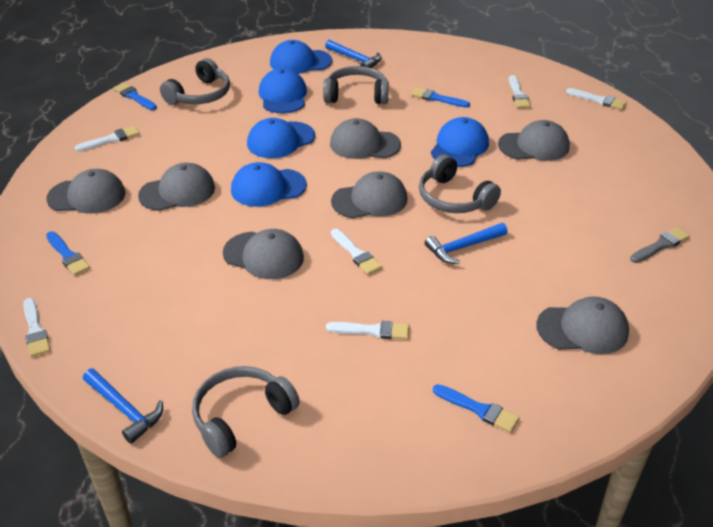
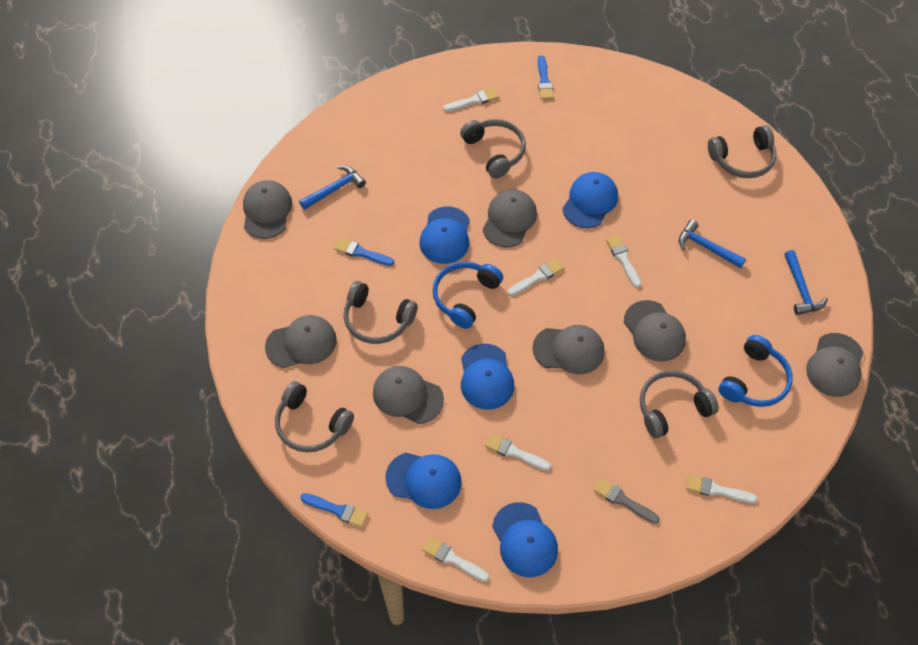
blue brush: [46,231,90,276] [114,83,157,110] [411,87,470,108] [433,384,520,433] = 4 -> [300,493,368,527] [334,238,394,266] [538,55,554,100] = 3
blue headphones: none = 0 -> [433,261,503,329] [719,335,793,407] = 2
grey headphones: [160,58,230,105] [192,366,300,458] [323,66,389,104] [419,154,501,213] = 4 -> [275,381,354,452] [344,281,418,344] [460,119,526,179] [640,370,719,438] [708,125,776,178] = 5

